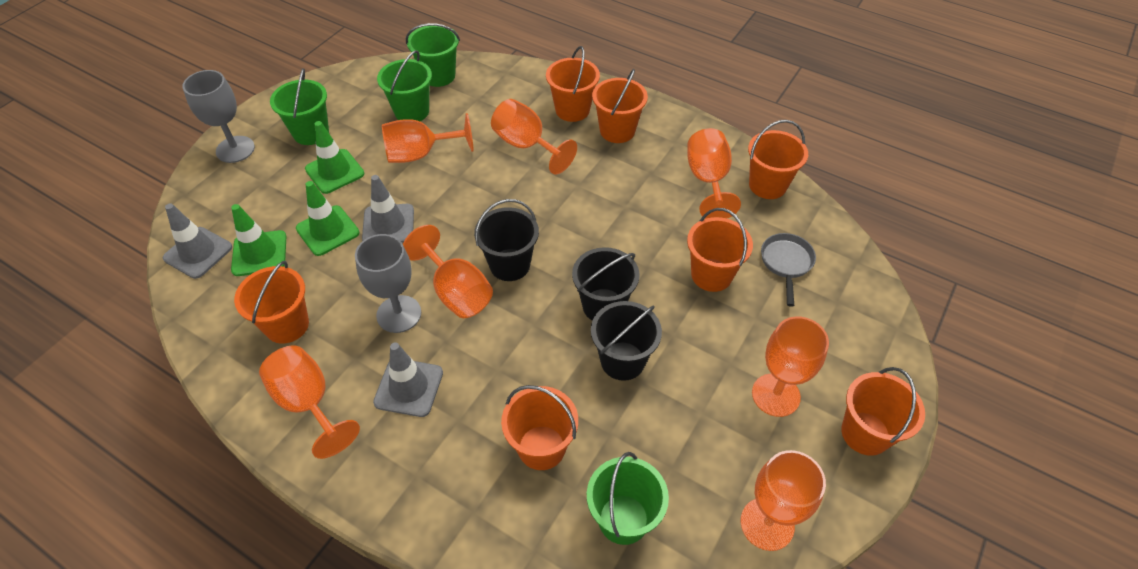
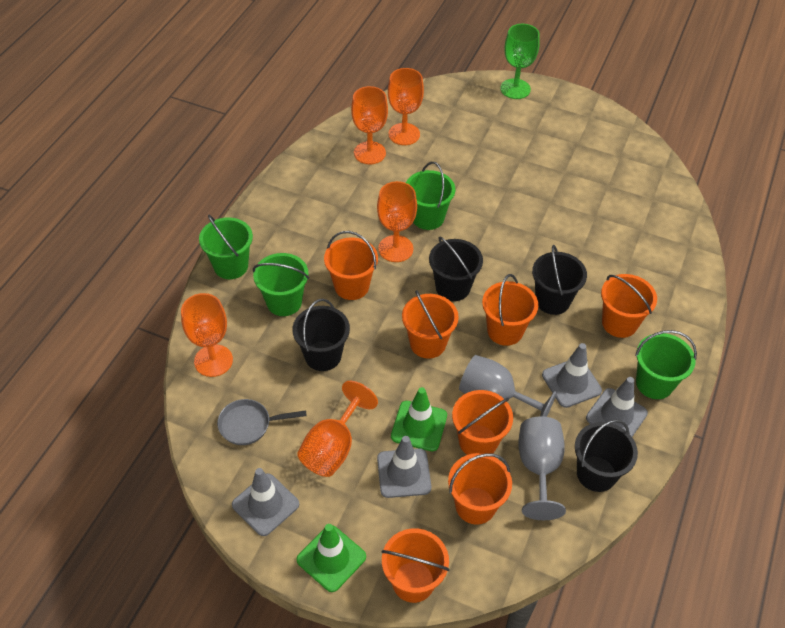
black bucket: [474,199,539,281] [572,247,639,321] [591,301,662,381] = 3 -> [292,299,350,371] [429,237,483,301] [532,245,587,315] [575,419,638,492] = 4
green goblet: none = 0 -> [500,24,540,99] = 1
green traffic cone: [231,204,286,276] [296,181,359,256] [305,121,364,194] = 3 -> [296,524,366,592] [391,387,447,451] = 2
grey traffic cone: [163,203,232,279] [362,175,414,243] [373,342,443,417] = 3 -> [232,468,299,536] [377,436,431,498] [542,343,602,408] [586,377,648,437] = 4
orange goblet: [259,345,360,459] [382,113,474,163] [403,225,493,318] [491,99,577,175] [687,128,741,218] [740,450,826,551] [752,316,829,417] = 7 -> [181,293,233,377] [297,381,378,477] [351,86,388,164] [377,181,417,262] [388,68,424,145] = 5

